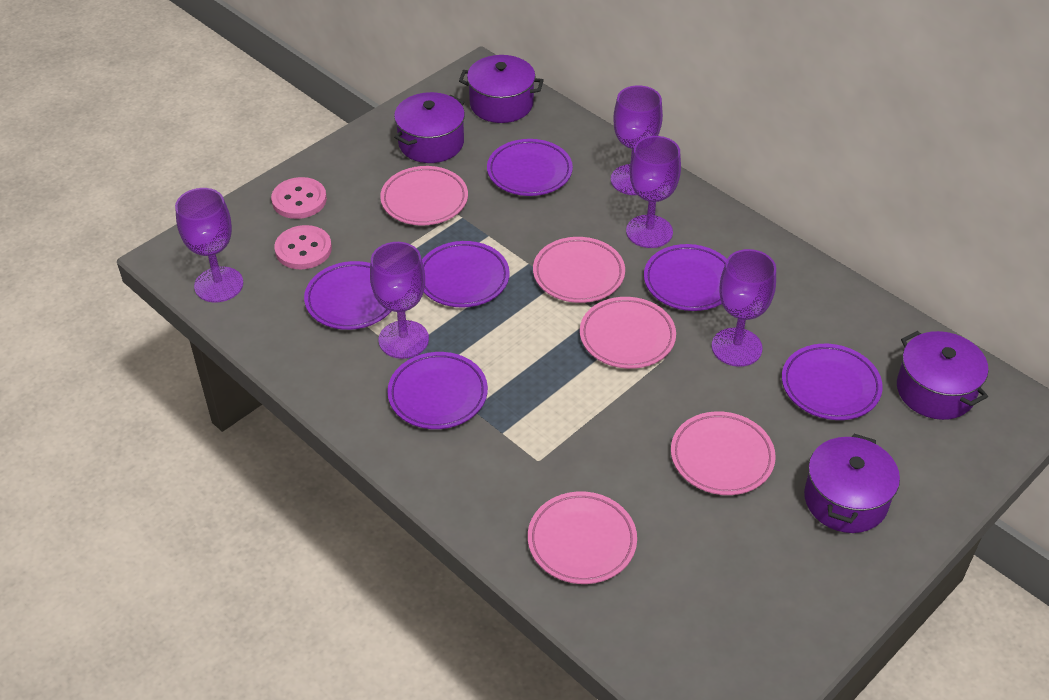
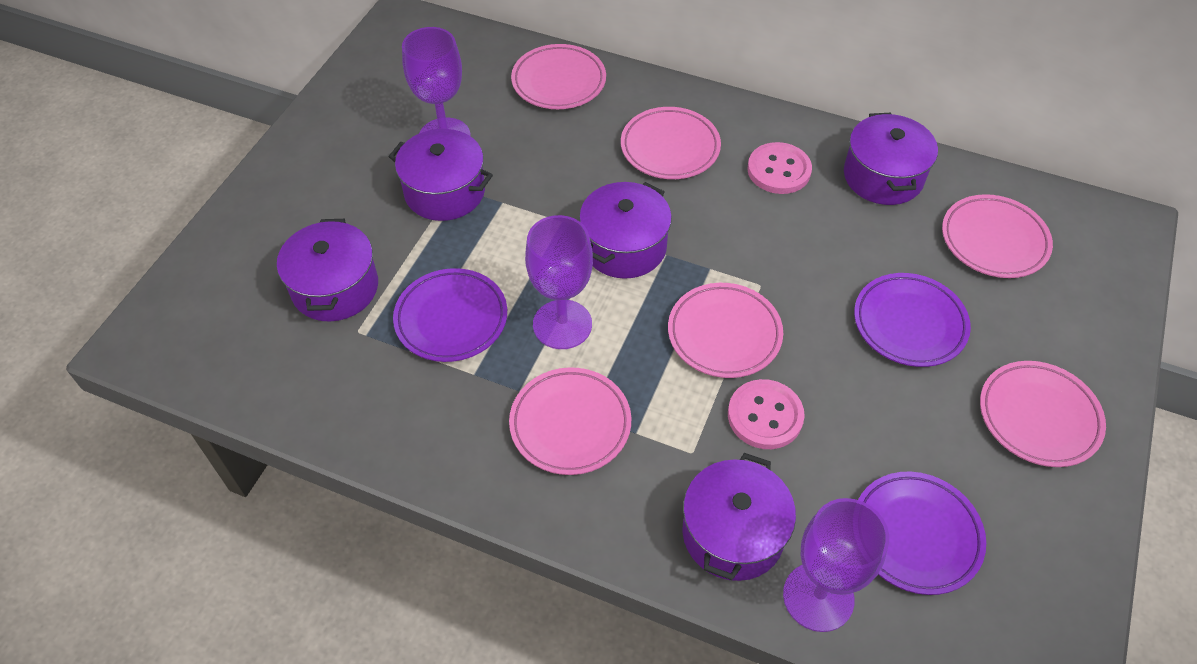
pink plate: [380,166,468,225] [528,492,637,584] [533,237,625,303] [580,297,676,369] [671,411,776,495] = 5 -> [509,367,631,475] [511,44,606,109] [621,107,721,179] [668,283,783,378] [942,194,1053,278] [980,361,1106,467] = 6
purple goblet: [175,188,243,302] [370,242,429,359] [611,85,663,195] [626,136,681,248] [711,249,776,367] = 5 -> [402,27,471,136] [525,215,593,349] [783,498,889,632] = 3
purple plate: [304,261,391,330] [387,352,488,429] [422,241,510,307] [487,139,573,196] [644,244,727,311] [782,344,883,420] = 6 -> [393,268,507,362] [854,273,971,367] [858,472,986,595] = 3
purple pot: [394,92,465,163] [459,55,544,123] [804,434,900,533] [897,331,988,420] = 4 -> [277,219,378,322] [389,129,493,221] [579,182,672,279] [682,453,796,581] [844,113,938,205] = 5

